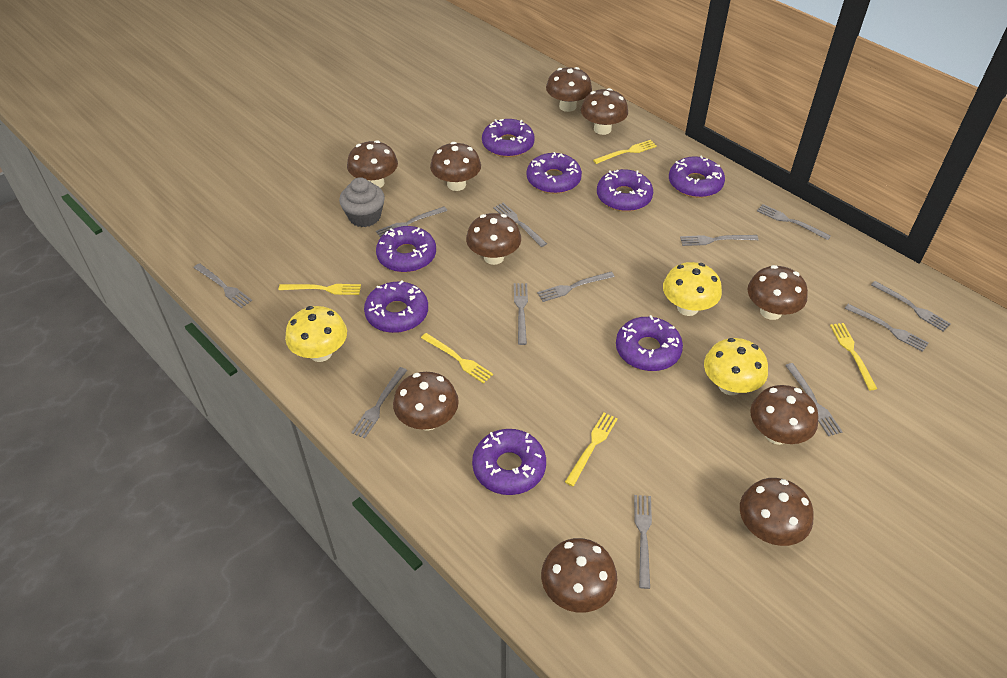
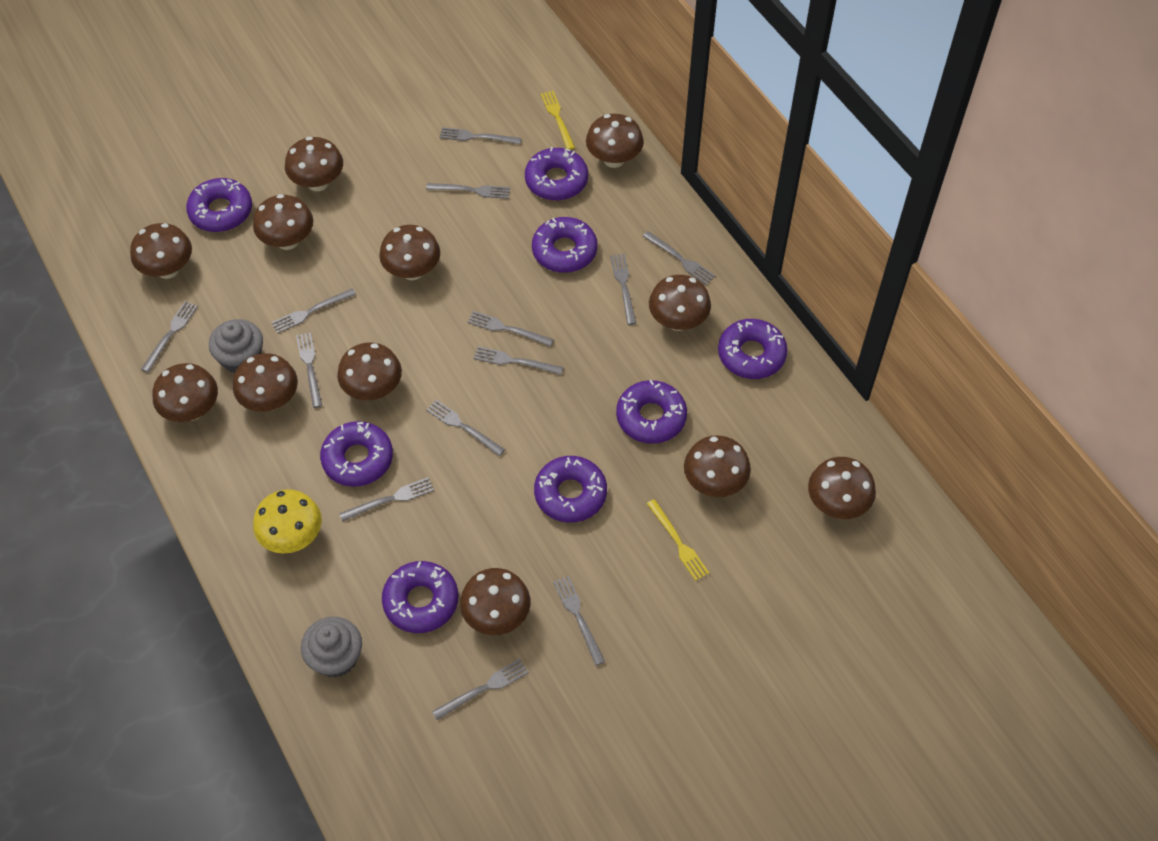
brown mushroom: [347,140,398,188] [393,372,459,431] [430,142,481,191] [466,213,521,265] [541,538,617,613] [546,67,592,112] [581,88,628,135] [740,478,814,546] [747,265,808,320] [750,385,819,445] = 10 -> [130,223,192,279] [153,363,218,422] [233,353,298,412] [253,194,313,250] [285,137,343,191] [337,342,402,400] [379,225,440,280] [460,568,530,635] [586,114,644,168] [649,275,711,331] [684,435,751,497] [808,457,876,519] = 12
grey cupcake: [339,177,385,227] = 1 -> [209,319,263,373] [301,617,362,678] = 2
grey fork: [194,263,252,308] [351,367,407,438] [376,206,447,238] [493,203,547,247] [514,283,528,345] [537,271,615,302] [634,495,652,589] [680,235,759,246] [757,204,831,240] [785,363,843,436] [844,304,929,352] [871,281,951,332] = 12 -> [141,301,198,373] [271,288,356,334] [296,332,322,408] [339,477,434,521] [426,183,510,199] [426,400,505,456] [432,659,529,720] [440,127,521,144] [467,311,554,347] [474,346,564,375] [553,576,605,666] [610,254,636,325] [643,231,715,285] = 13
yellow fork: [278,284,361,295] [421,333,493,384] [565,413,618,486] [593,140,657,164] [830,323,877,390] = 5 -> [541,91,575,150] [647,499,709,581] = 2
yellow mushroom: [285,306,347,362] [663,262,722,316] [704,338,768,395] = 3 -> [253,489,322,554] = 1

